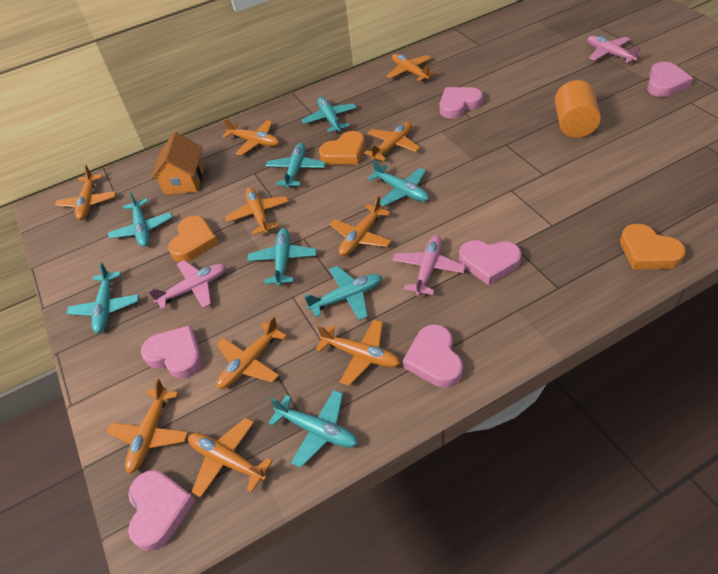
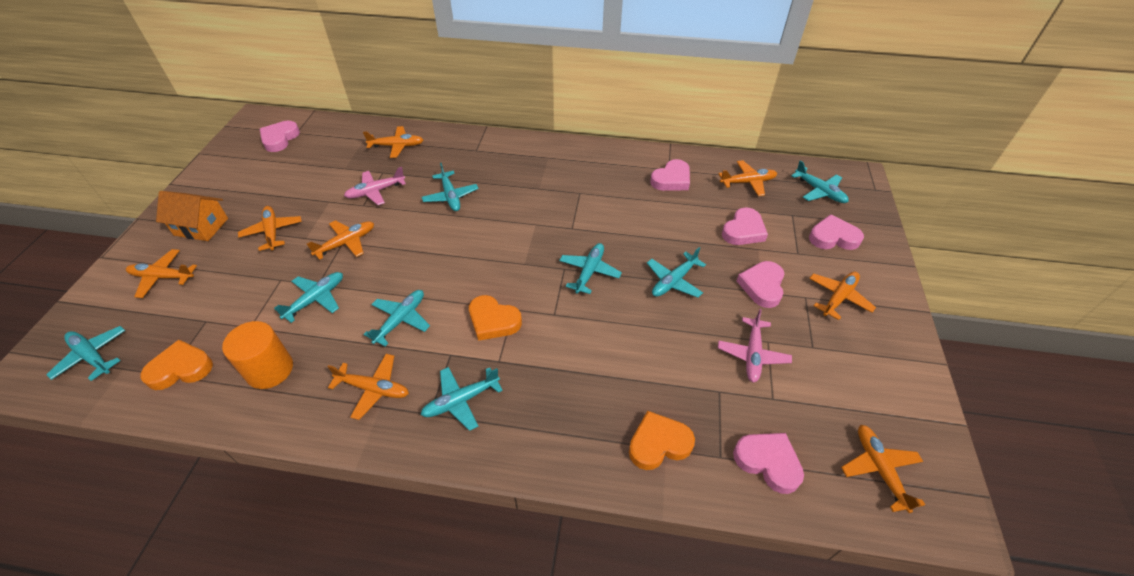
orange plane: [55,165,116,220] [106,378,188,474] [188,417,273,498] [216,316,287,389] [222,119,279,156] [225,187,289,235] [316,320,400,386] [329,196,392,256] [364,122,420,161] [386,54,436,81] = 10 -> [126,249,197,298] [238,206,302,251] [307,220,374,260] [327,354,409,420] [363,126,423,158] [718,160,777,196] [809,272,876,320] [841,425,925,513] = 8
pink plane: [148,260,226,310] [392,235,466,296] [587,36,642,63] = 3 -> [344,167,406,205] [718,309,792,383] = 2

